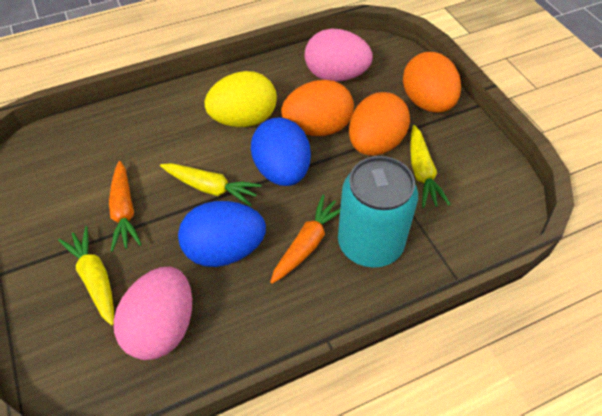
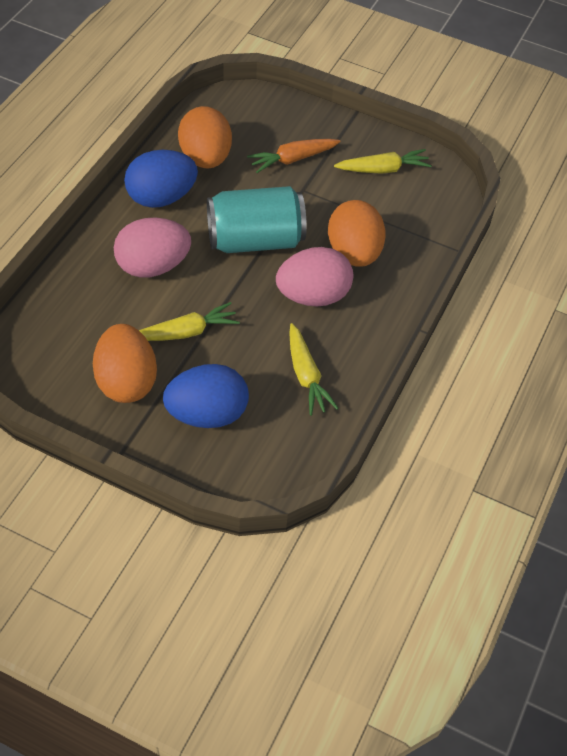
orange carrot: [109,161,142,252] [270,195,340,284] = 2 -> [247,139,341,173] = 1
yellow egg: [204,71,277,127] = 1 -> none = 0

